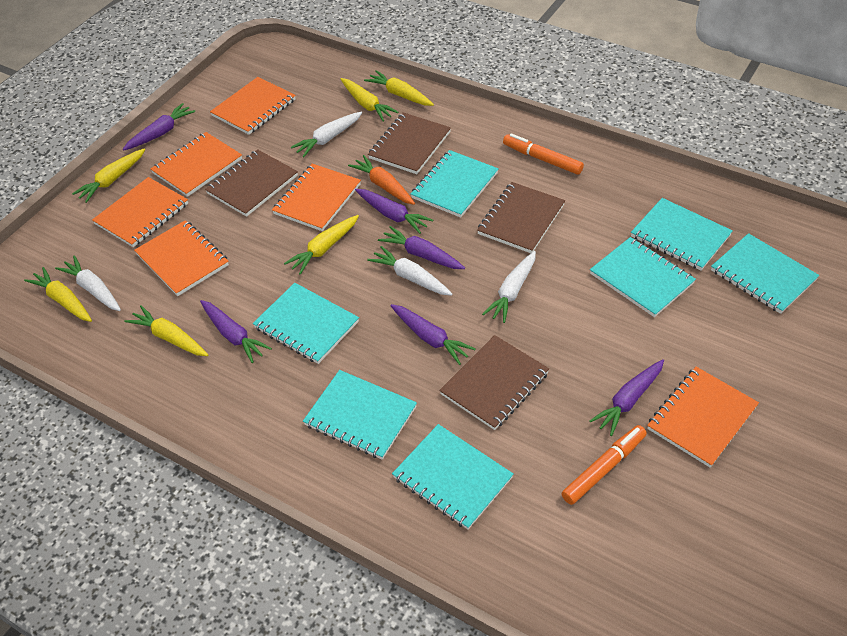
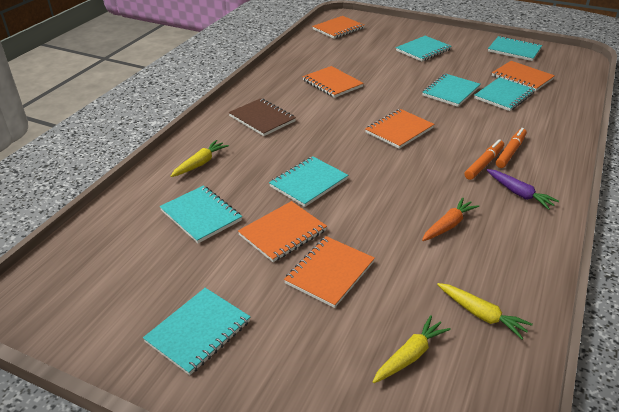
brown notebook: [205,149,298,217] [368,112,451,174] [440,335,549,430] [477,182,565,253] = 4 -> [229,98,296,136] = 1
purple carrot: [123,103,195,151] [200,300,272,363] [355,189,433,234] [378,226,465,269] [390,304,475,365] [589,359,664,436] = 6 -> [487,169,559,210] = 1
white carrot: [55,255,121,311] [291,111,362,157] [367,246,453,296] [482,251,536,323] = 4 -> none = 0
yellow carrot: [24,267,92,322] [72,148,145,203] [125,305,208,356] [284,215,359,275] [341,78,399,122] [364,70,434,106] = 6 -> [171,140,229,177] [373,315,451,383] [437,283,533,340] = 3

